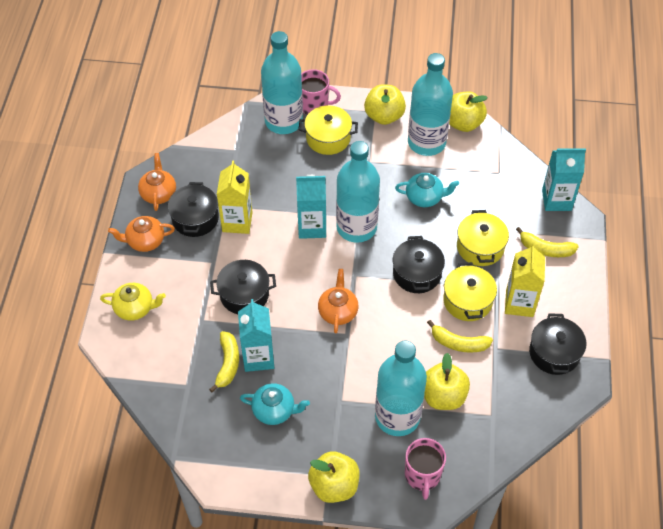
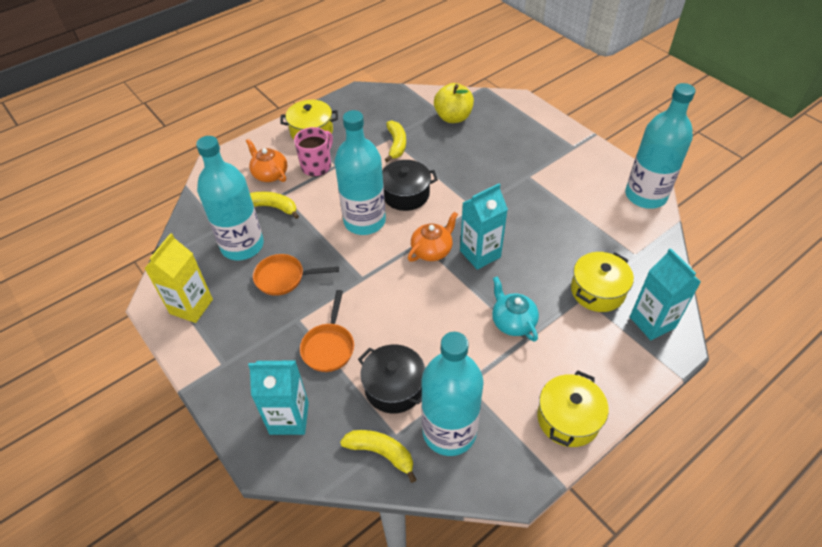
black pot: [168,182,219,237] [210,260,276,314] [393,236,445,293] [529,313,586,375] = 4 -> [358,344,425,413] [382,160,438,211] = 2
orange pan: none = 0 -> [253,254,339,296] [300,290,354,372] = 2
orange teapot: [108,216,175,252] [138,153,176,211] [318,269,359,333] = 3 -> [246,139,287,182] [408,212,458,262] = 2
pink mug: [301,69,341,115] [405,438,446,500] = 2 -> [294,127,333,177] = 1
turquoise teapot: [240,383,310,425] [395,173,459,207] = 2 -> [492,277,539,342] = 1
yellow apple: [308,451,359,503] [364,84,406,125] [424,353,470,410] [449,91,488,132] = 4 -> [434,83,474,123] = 1
yellow carton: [217,160,253,234] [505,244,545,317] = 2 -> [144,233,213,323] = 1
yellow teapot: [100,283,166,321] = 1 -> none = 0

